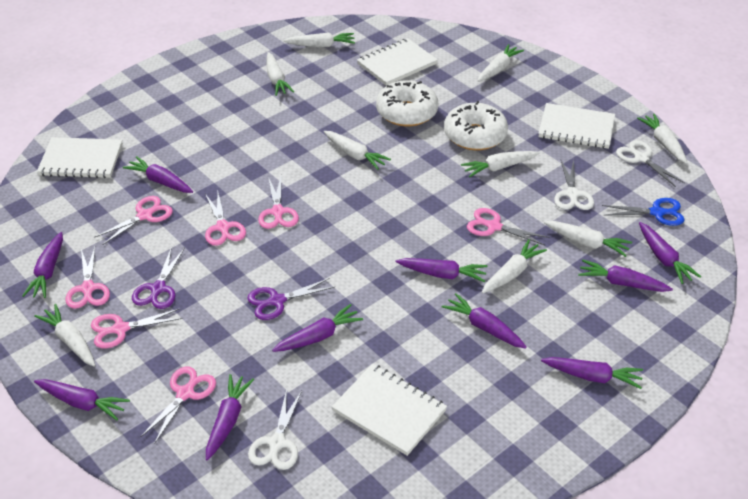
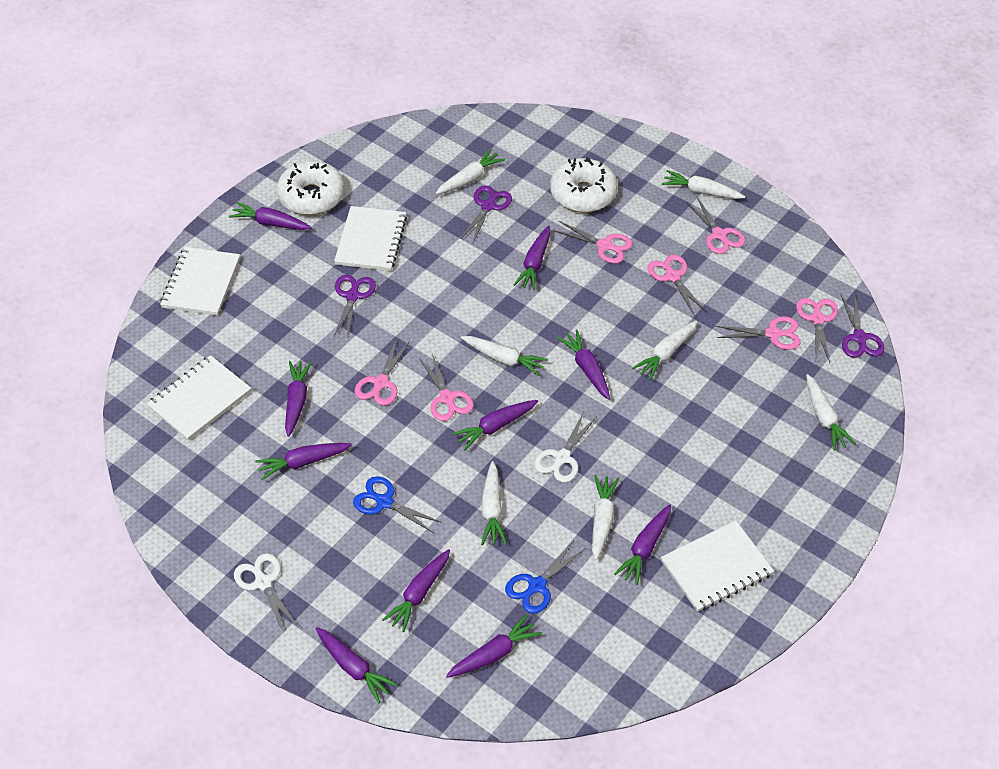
blue scissors: [602,198,684,226] = 1 -> [353,476,442,533] [505,540,586,614] = 2
purple scissors: [132,247,185,309] [247,278,335,320] = 2 -> [334,275,376,336] [460,186,512,242] [841,292,884,358] = 3
white carrot: [34,304,95,367] [267,52,294,96] [283,32,355,47] [324,131,391,170] [461,151,539,178] [477,44,524,82] [482,239,547,293] [544,221,632,257] [637,114,687,164] = 9 -> [436,149,505,194] [461,336,548,376] [481,461,507,545] [592,475,619,560] [632,321,697,380] [662,170,745,199] [806,374,856,450] = 7
white scissors: [248,389,302,470] [554,159,594,210] [616,140,685,187] = 3 -> [234,553,299,633] [534,412,596,483] = 2

